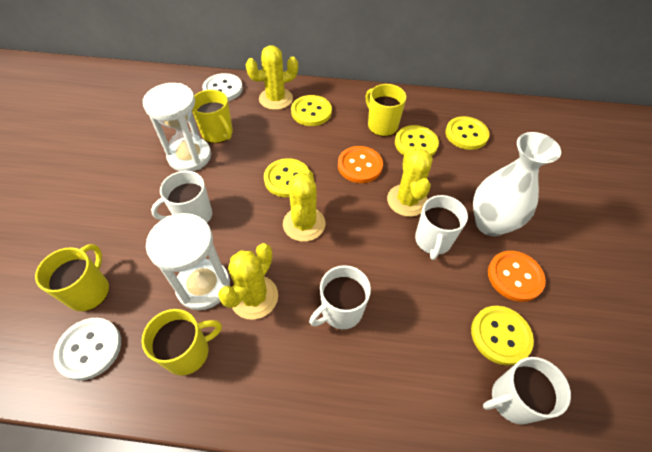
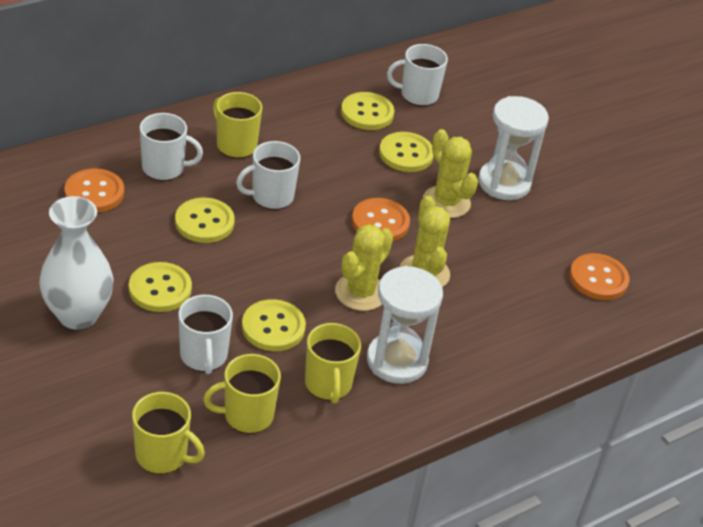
orange button: [338,146,383,183] [488,251,546,302] = 2 -> [65,168,124,213] [352,198,410,241] [570,253,629,300] = 3
white button: [53,318,121,381] [202,73,243,101] = 2 -> none = 0
yellow cactus: [218,243,278,320] [245,45,298,110] [283,169,325,242] [387,146,433,217] = 4 -> [335,224,393,311] [400,196,450,287] [423,129,478,218] = 3

